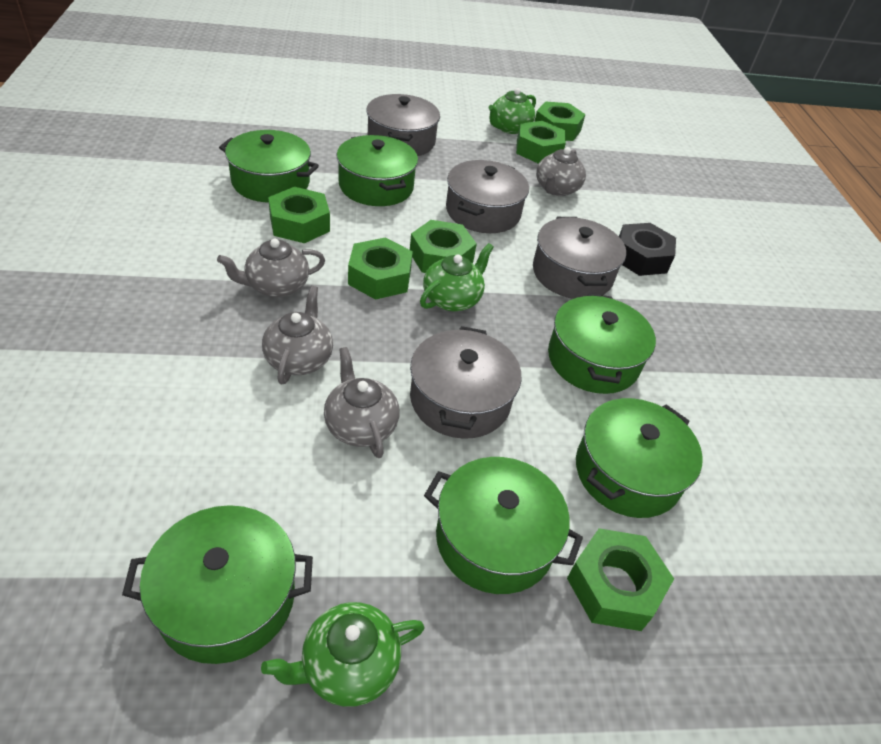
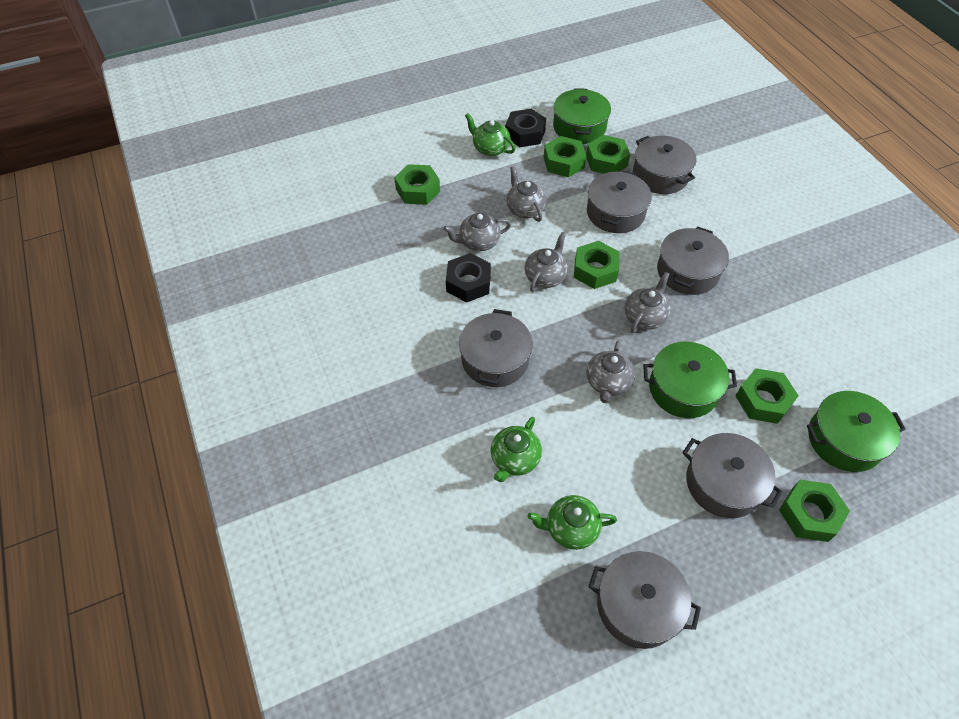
black nut: [619,223,676,276] = 1 -> [446,253,491,303] [505,109,546,147] = 2
green pot: [122,505,313,664] [219,130,319,202] [336,135,418,206] [424,457,583,594] [548,293,656,394] [576,398,703,518] = 6 -> [553,88,611,144] [643,342,737,418] [807,391,906,472] = 3
grey pot: [366,94,440,156] [410,326,522,439] [446,160,529,233] [533,217,626,299] = 4 -> [459,309,533,387] [587,170,652,233] [588,551,701,649] [633,136,696,194] [657,226,729,295] [682,433,783,518] = 6
grey teapot: [217,239,325,297] [262,286,333,384] [324,347,400,458] [536,147,586,196] = 4 -> [443,213,511,251] [506,166,547,222] [525,232,568,292] [587,341,635,403] [625,272,671,333] = 5

